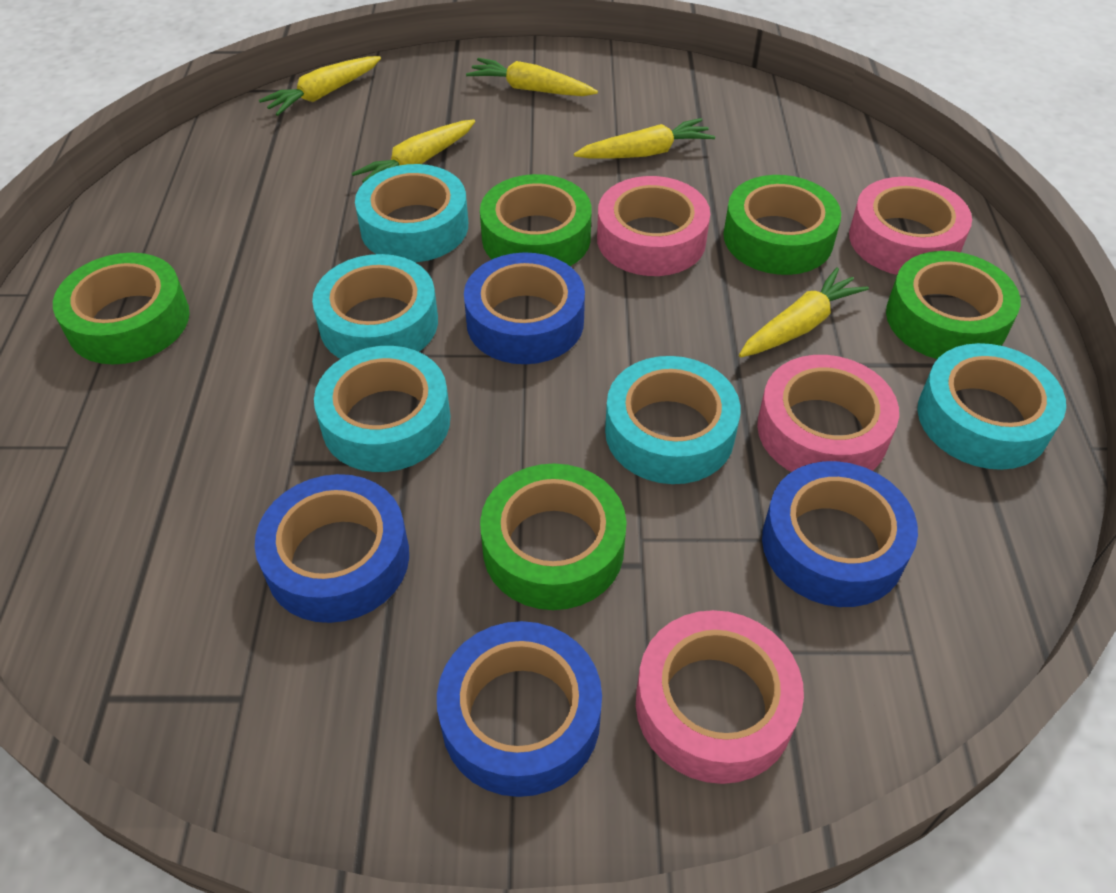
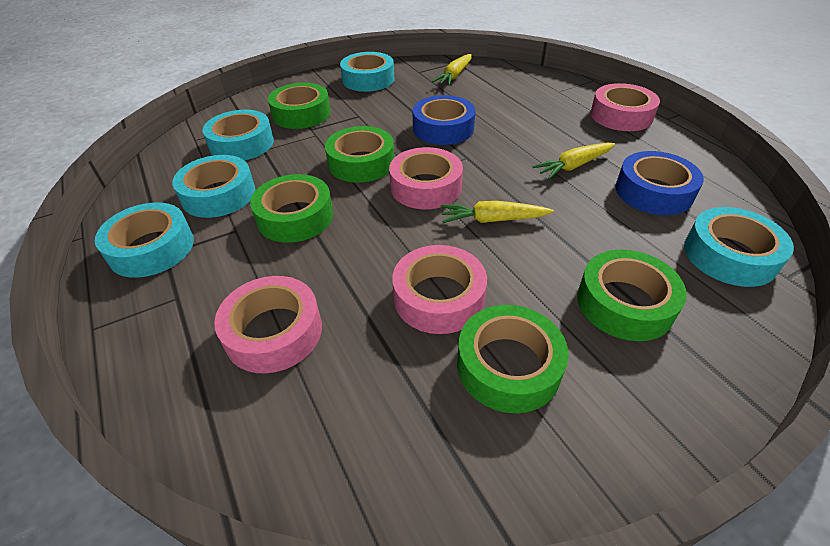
blue tape: [255,474,409,623] [437,621,602,797] [464,252,585,364] [762,461,918,607] = 4 -> [413,95,476,145] [616,151,704,215] = 2
yellow carrot: [259,56,381,116] [352,119,475,183] [466,58,598,96] [574,118,715,158] [739,267,869,357] = 5 -> [432,54,472,85] [441,201,554,223] [533,143,615,179] = 3

